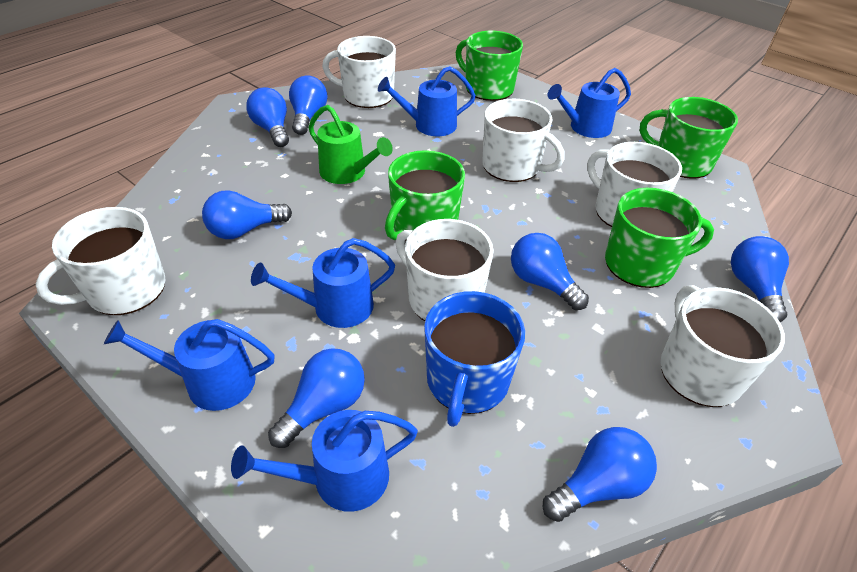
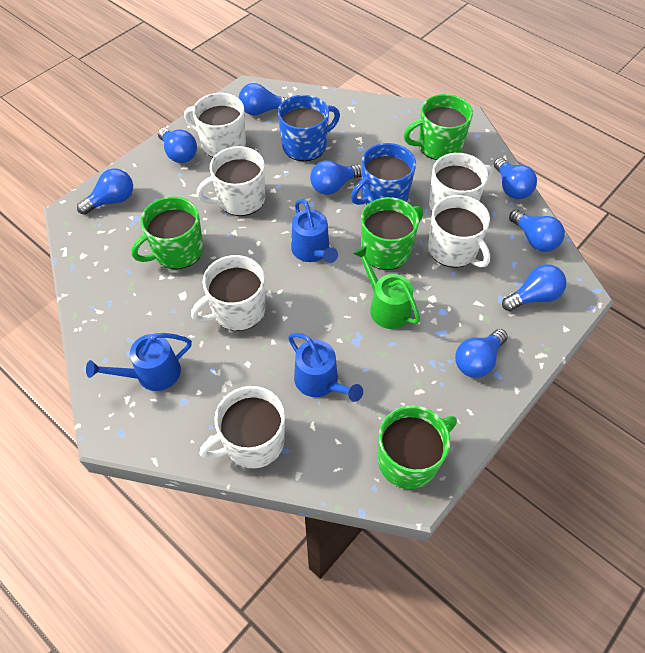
blue light bulb: [202,190,292,239] [246,87,289,147] [268,348,365,448] [289,75,327,135] [511,233,589,310] [543,427,657,522] [731,236,789,322] = 7 -> [77,168,133,215] [158,128,197,163] [239,83,288,115] [310,160,362,195] [455,329,508,378] [494,157,537,199] [502,264,567,311] [509,210,565,252] = 8
blue mug: [424,291,525,427] = 1 -> [278,95,340,161] [351,143,416,205] = 2
blue watering can: [104,319,275,411] [231,410,418,512] [251,238,395,328] [378,66,476,136] [547,68,631,138] = 5 -> [86,333,192,391] [288,333,363,402] [291,199,338,263] = 3

